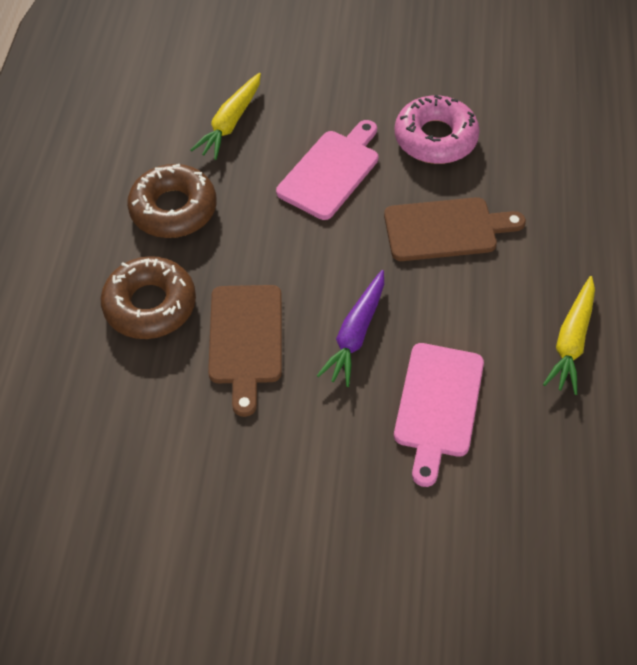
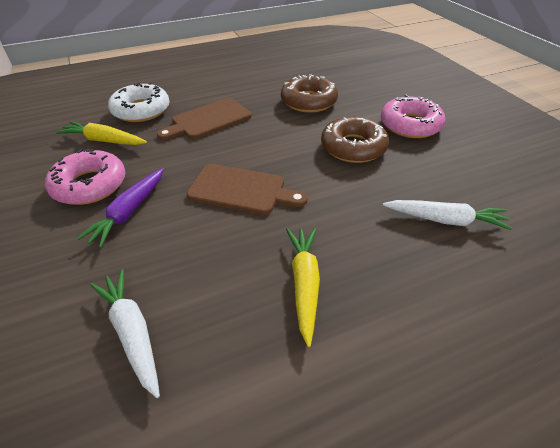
pink cutting board: [276,120,378,220] [394,343,484,487] = 2 -> none = 0
pink donut: [395,95,480,164] = 1 -> [45,149,126,205] [381,95,446,138] = 2
white carrot: none = 0 -> [90,269,160,398] [383,200,512,230] = 2
white donut: none = 0 -> [108,82,169,122] = 1

